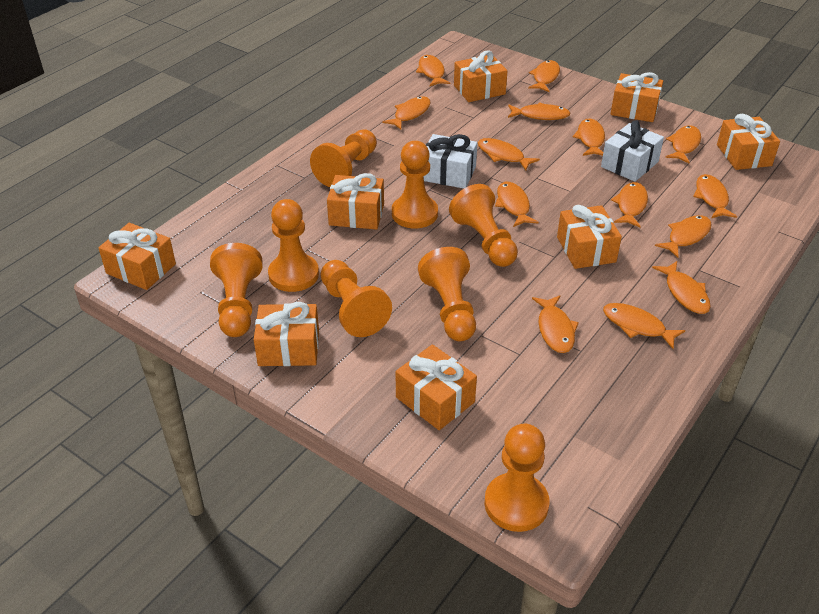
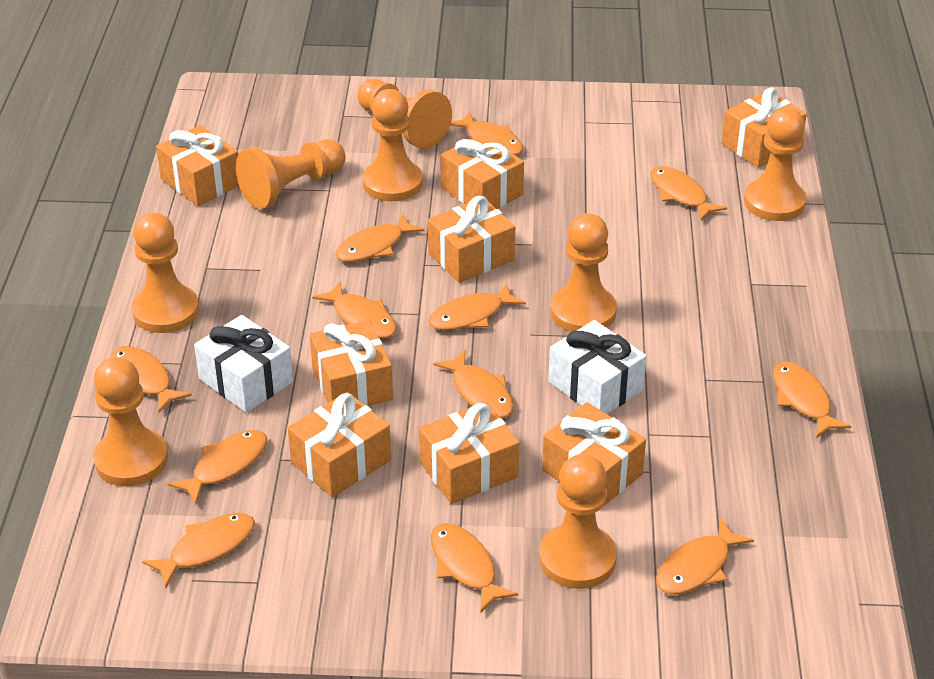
orange fish: [382,96,431,129] [416,55,451,87] [478,138,540,171] [495,182,539,227] [508,102,571,120] [528,60,560,92] [532,295,579,353] [573,118,605,156] [603,303,685,349] [611,182,648,227] [652,261,711,314] [655,215,712,258] [665,125,701,163] [693,174,737,218] = 14 -> [110,346,192,413] [142,513,255,588] [168,430,267,505] [312,281,397,338] [335,214,425,262] [428,283,526,331] [431,523,518,612] [433,350,514,418] [450,112,523,155] [650,166,727,221] [656,518,754,594] [773,362,851,438] = 12

